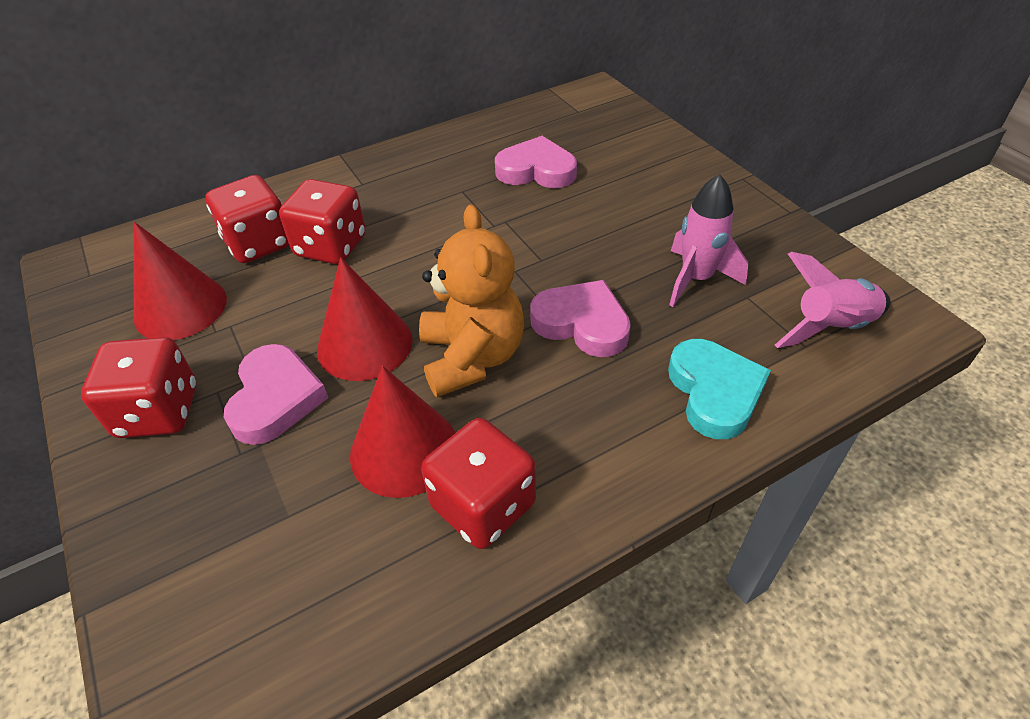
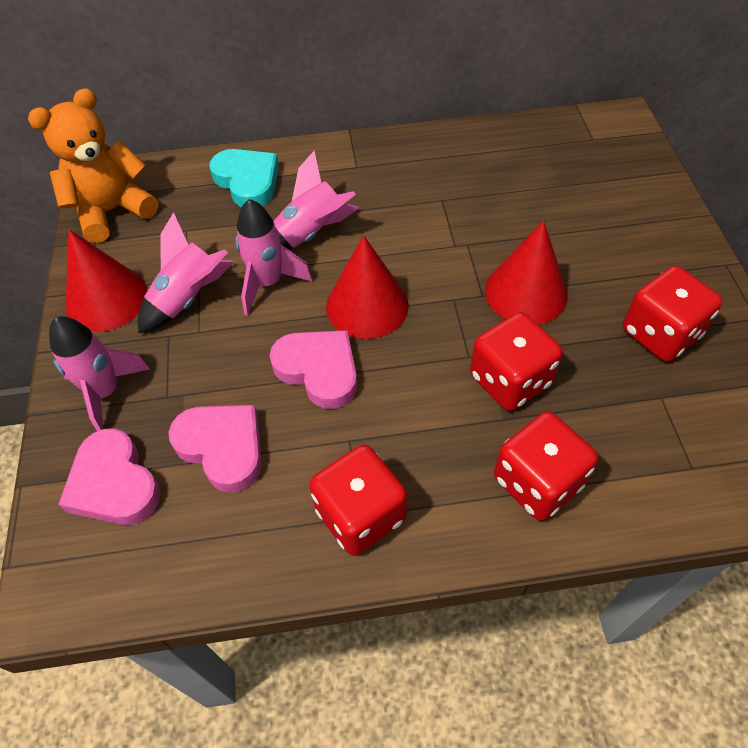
pink rocket: [669,174,748,307] [775,252,891,348] = 2 -> [49,316,150,431] [138,212,233,333] [235,199,312,315] [273,150,359,250] = 4

